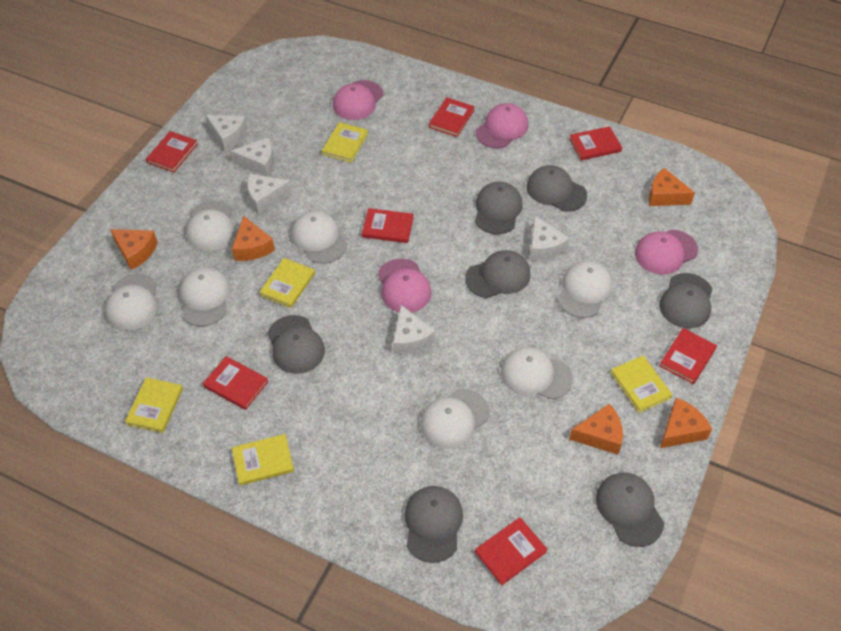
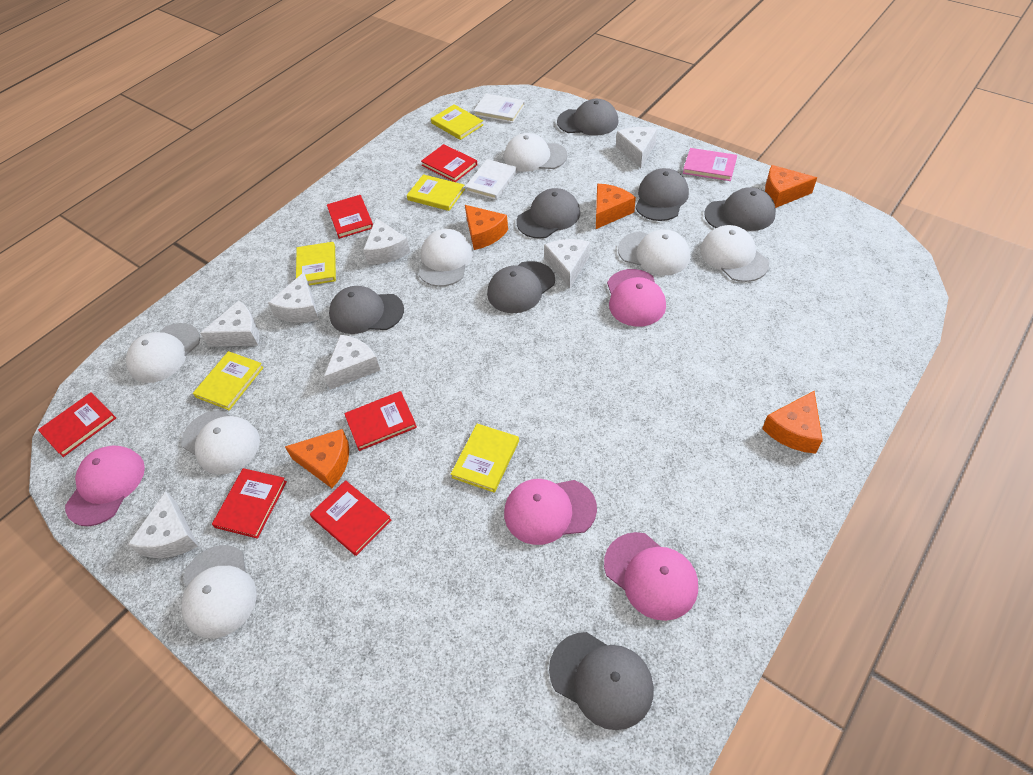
pink book: none = 0 -> [683,148,737,181] = 1
red book: [146,131,198,173] [203,356,268,410] [362,208,414,243] [429,98,475,137] [475,517,548,585] [569,126,622,160] [659,328,717,384] = 7 -> [38,392,116,457] [212,468,287,539] [310,480,391,556] [327,195,373,239] [344,391,417,451] [421,144,477,182] = 6
white book: none = 0 -> [465,159,517,200] [474,93,525,123] = 2
white cheese: [205,115,247,151] [230,137,274,177] [247,174,292,214] [393,305,435,354] [530,216,569,260] = 5 -> [128,491,198,558] [200,301,260,347] [268,272,319,323] [324,335,380,390] [363,218,410,264] [544,239,590,288] [616,127,657,168] = 7

